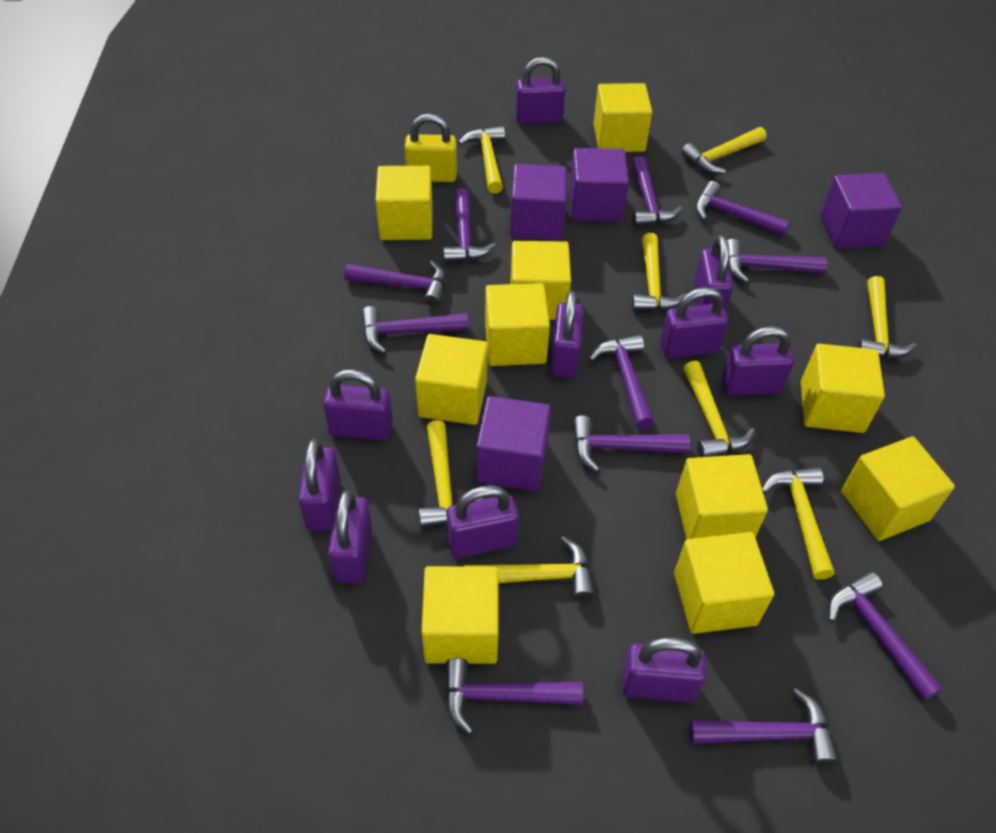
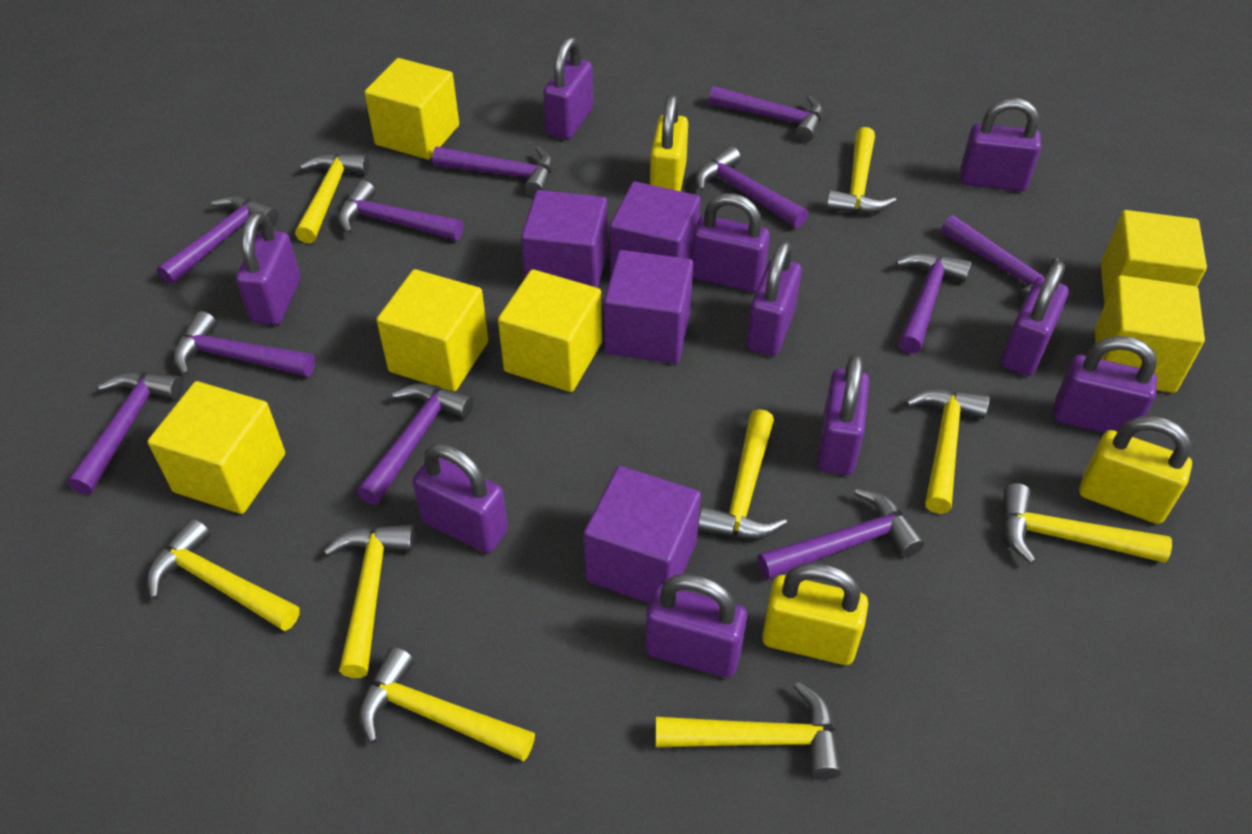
yellow cube: [375,166,433,240] [415,334,488,425] [421,566,499,664] [485,283,550,366] [511,241,571,320] [594,83,652,152] [674,532,774,634] [676,454,768,540] [801,344,885,433] [841,437,955,541] = 10 -> [148,381,285,514] [364,58,459,159] [376,269,488,391] [498,269,602,392] [1095,275,1205,393] [1101,210,1207,306] = 6
yellow hammer: [419,420,482,528] [458,126,505,193] [464,536,594,601] [632,233,686,311] [681,127,767,174] [683,361,755,457] [762,467,834,580] [857,276,916,358] = 8 -> [147,518,300,631] [295,152,369,243] [323,525,415,678] [359,647,535,761] [656,682,841,780] [698,409,787,539] [826,127,896,214] [905,389,990,514] [1003,483,1172,564] = 9
yellow padlock: [405,114,457,182] = 1 -> [650,94,688,191] [762,562,868,665] [1079,416,1192,524] = 3

